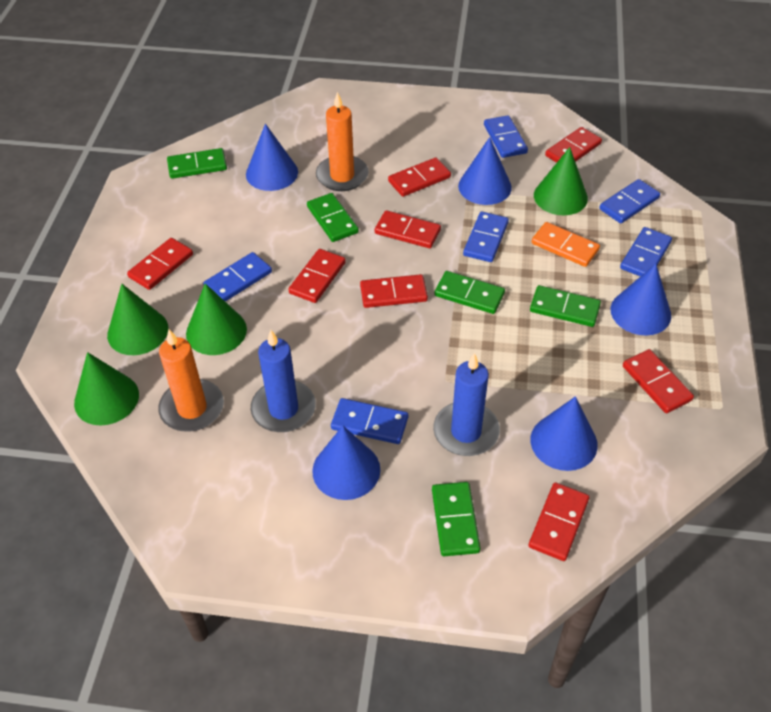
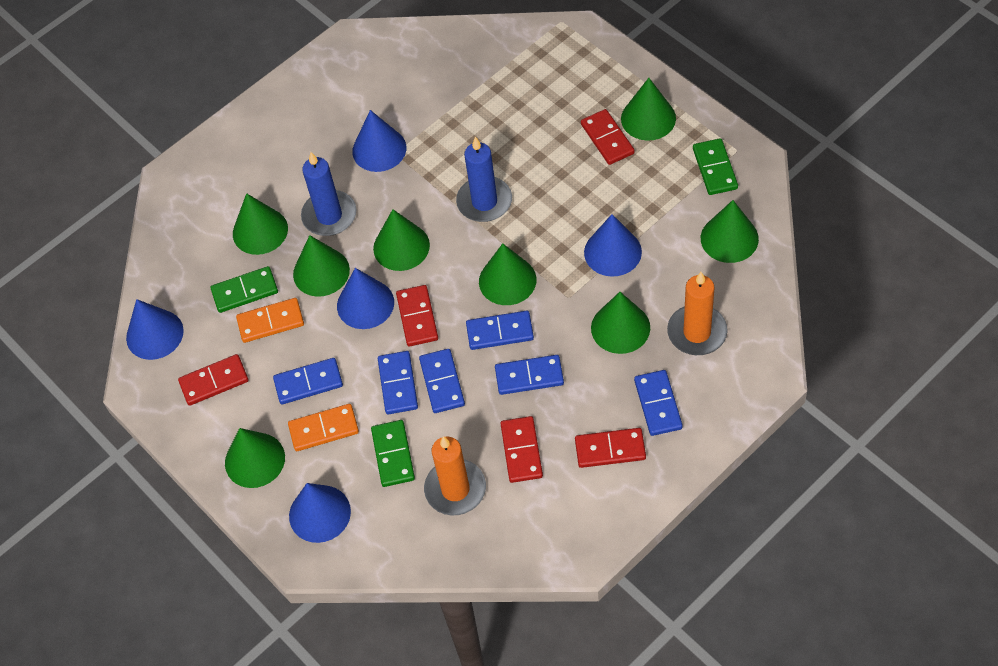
green cone: [74,352,139,426] [107,284,168,355] [186,283,247,355] [534,147,588,215] = 4 -> [225,428,285,488] [233,193,288,255] [293,235,350,297] [373,209,430,271] [479,243,536,305] [591,292,650,354] [621,78,676,141] [701,200,759,263] = 8
green domino: [167,148,227,179] [307,193,359,242] [432,482,480,556] [435,271,505,314] [530,285,601,327] = 5 -> [211,266,278,313] [371,420,415,487] [693,138,738,195] = 3
orange domino: [532,222,600,267] = 1 -> [236,298,304,343] [288,404,359,451] = 2
red domino: [127,238,193,290] [288,249,346,303] [360,274,428,308] [375,210,441,248] [388,157,451,197] [529,482,589,561] [545,127,602,163] [623,349,694,413] = 8 -> [178,354,249,406] [396,285,438,346] [500,416,543,483] [575,428,646,468] [581,109,635,165] = 5

